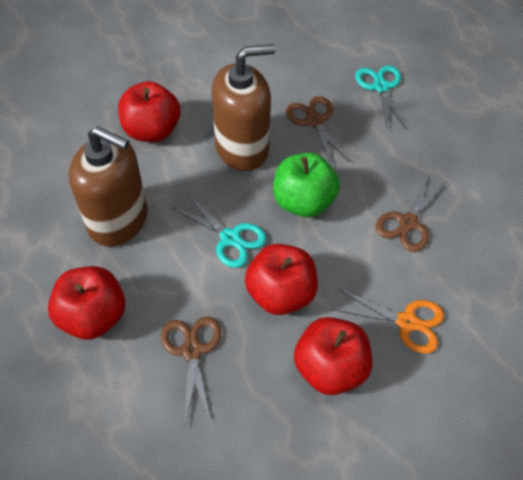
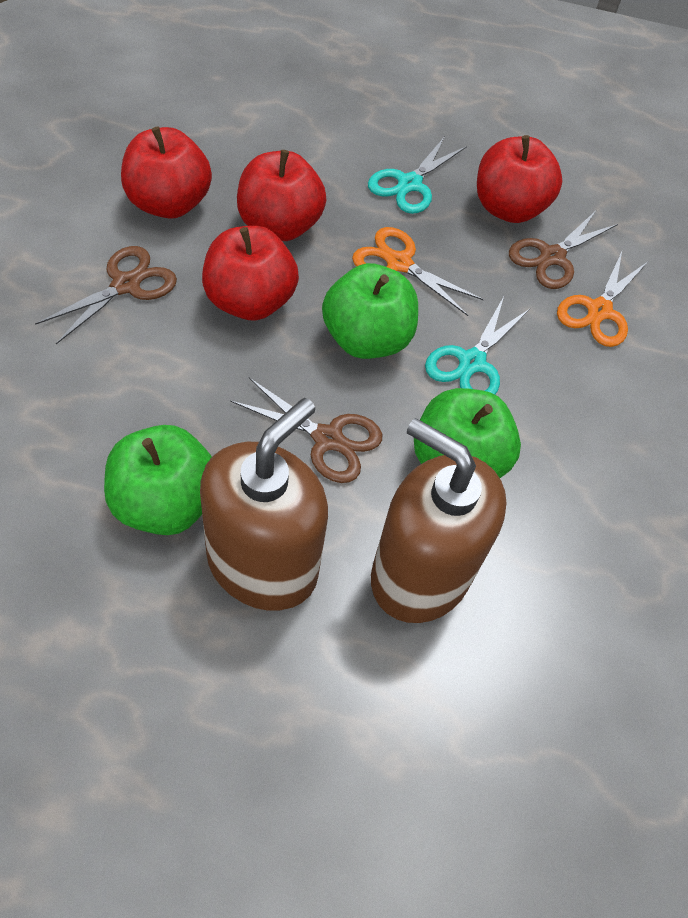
green apple: [273,153,340,217] = 1 -> [104,425,212,535] [322,263,418,359] [414,388,521,478] = 3
orange scissors: [332,289,444,354] = 1 -> [352,227,484,316] [557,251,648,347] = 2

